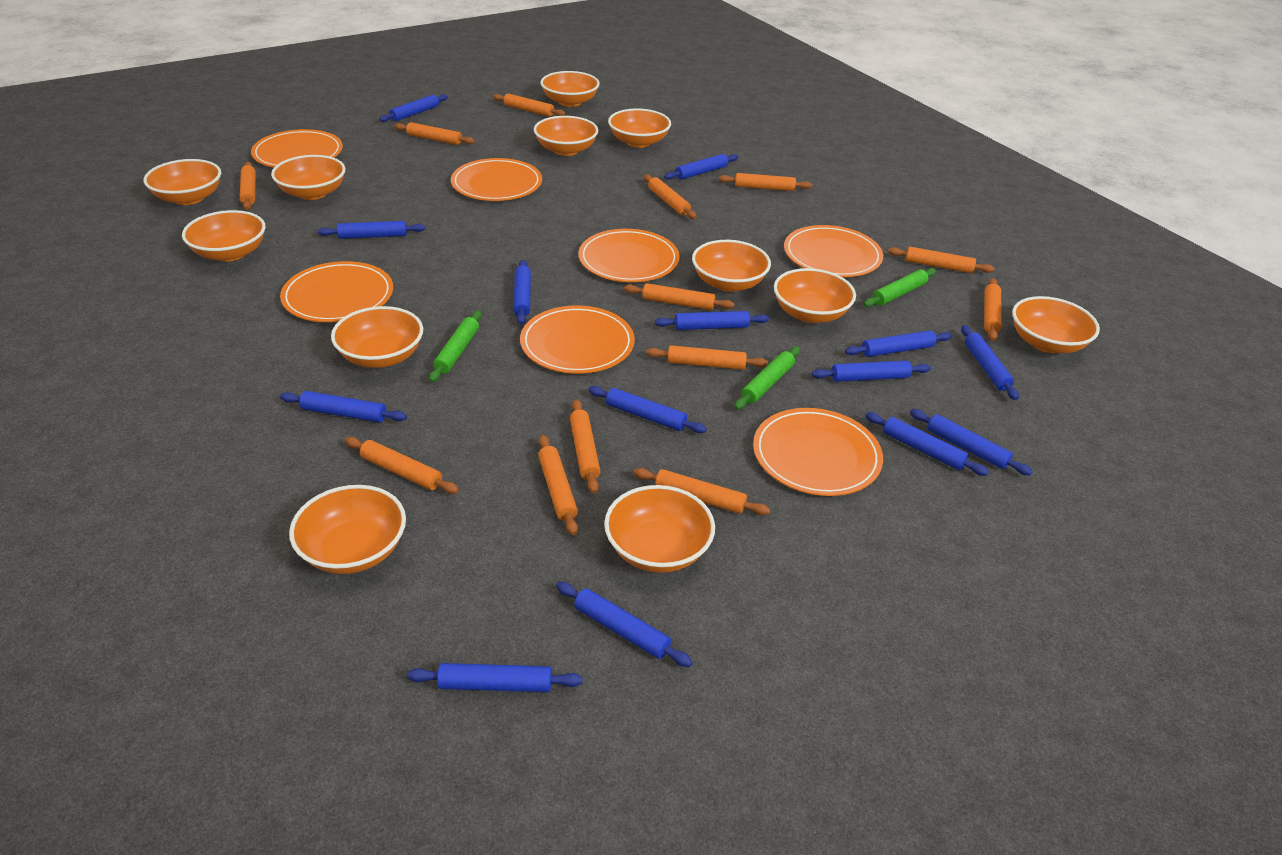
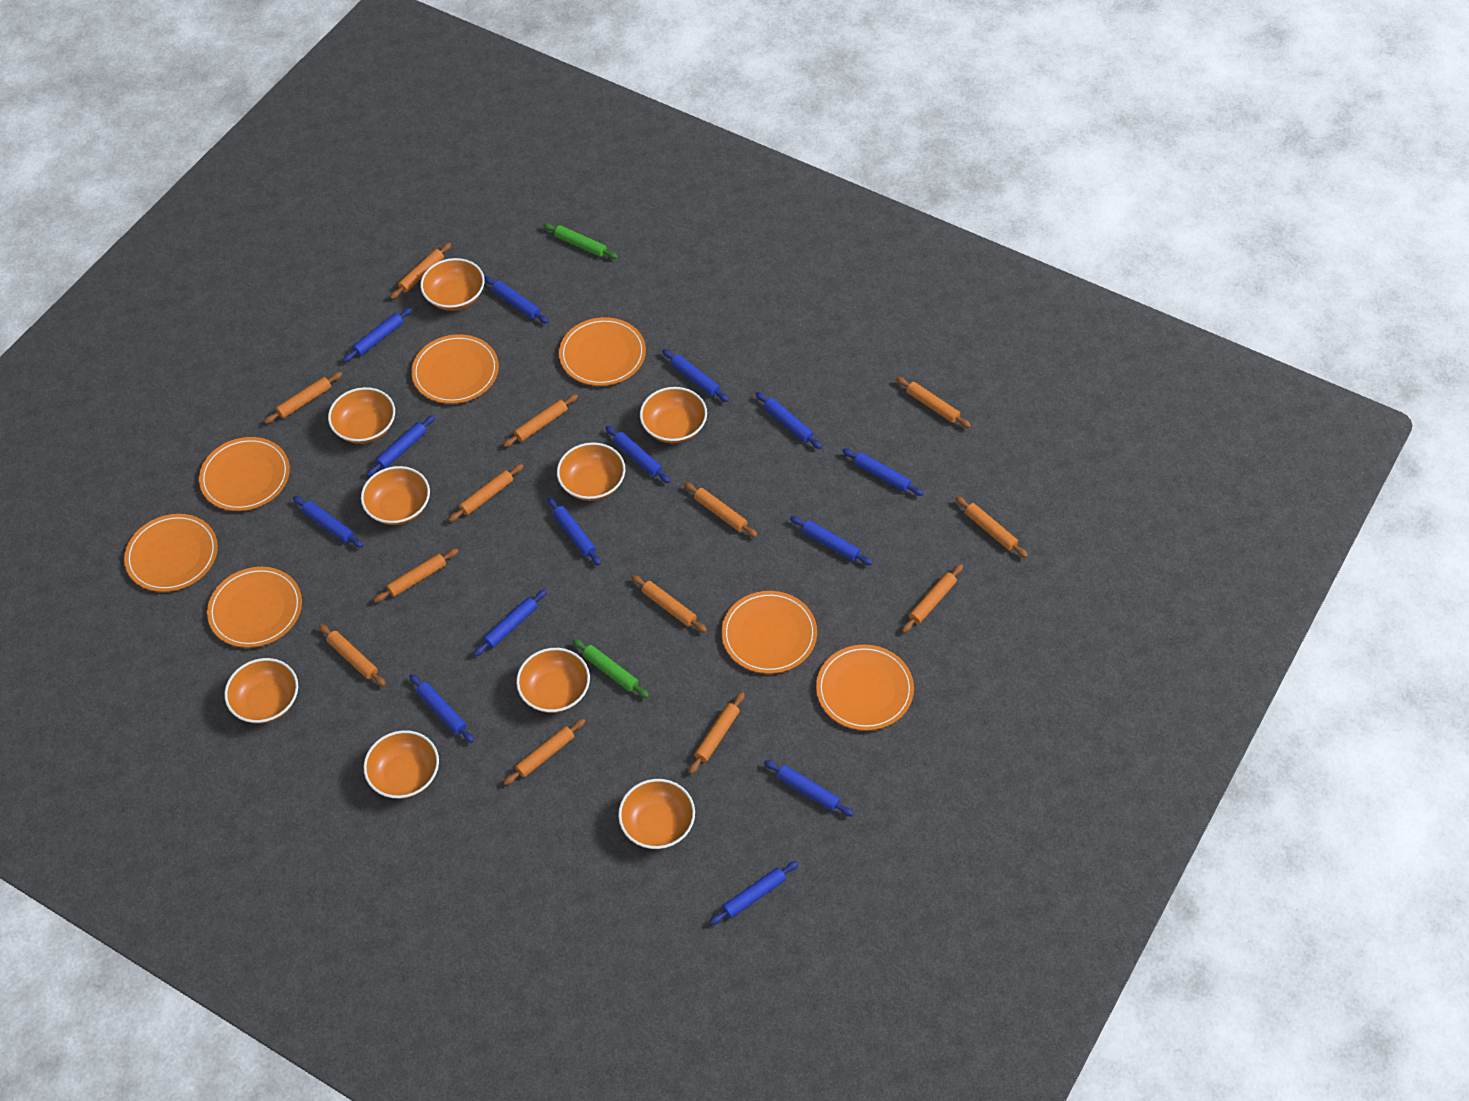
green rolling pin: [429,310,482,382] [734,346,800,410] [863,268,936,307] = 3 -> [543,223,618,259] [573,639,649,698] = 2
orange bowl: [143,159,221,205] [182,210,265,261] [271,155,345,200] [289,485,406,574] [331,306,423,368] [534,116,598,156] [541,71,600,107] [604,485,715,573] [608,108,671,148] [692,240,771,292] [774,268,856,323] [1012,296,1100,353] = 12 -> [224,658,298,724] [328,387,395,444] [361,466,430,525] [363,730,439,799] [420,258,485,311] [516,648,590,713] [557,442,625,501] [618,779,695,849] [640,387,707,444] = 9

